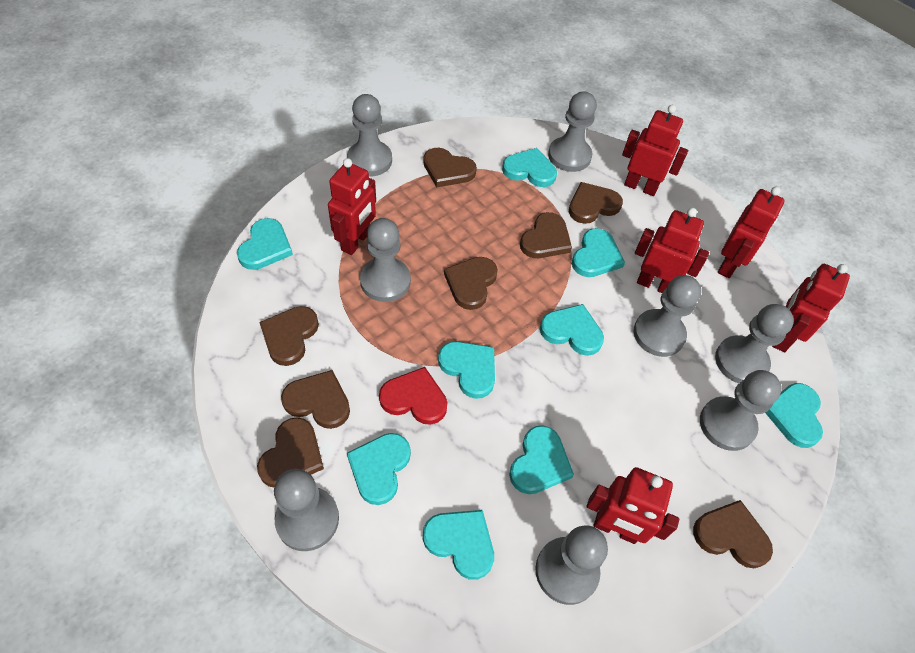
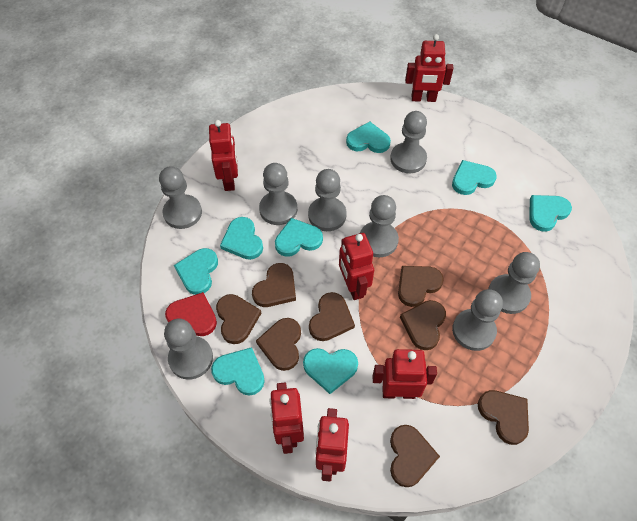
turquoise heart: [237,218,293,270] [347,433,411,505] [423,510,494,580] [438,341,495,399] [502,148,557,187] [509,425,574,494] [540,304,604,356] [572,228,625,277] [765,383,823,448] = 9 -> [174,248,218,295] [211,347,265,395] [220,217,263,260] [275,218,323,257] [303,348,358,394] [346,122,391,153] [452,160,497,195] [530,195,572,232] = 8

